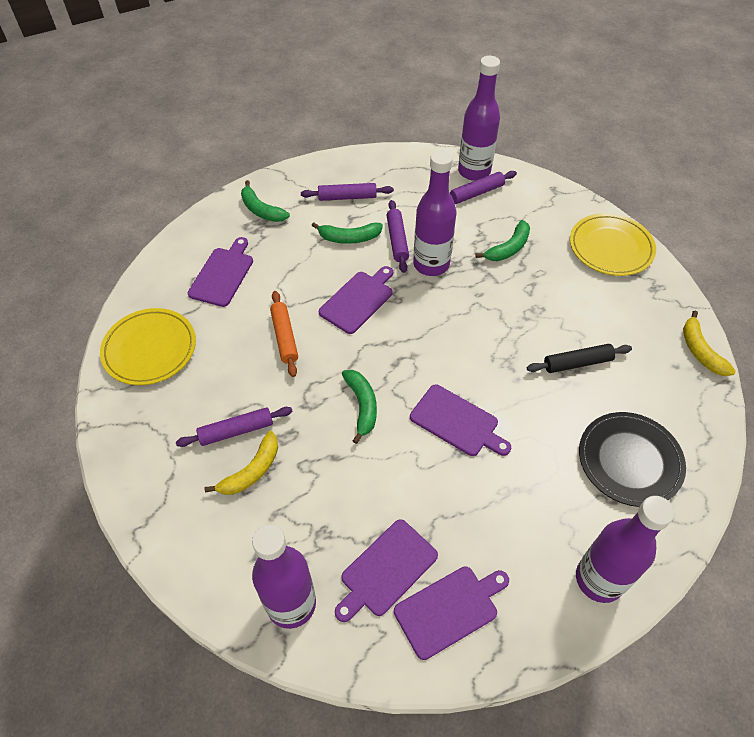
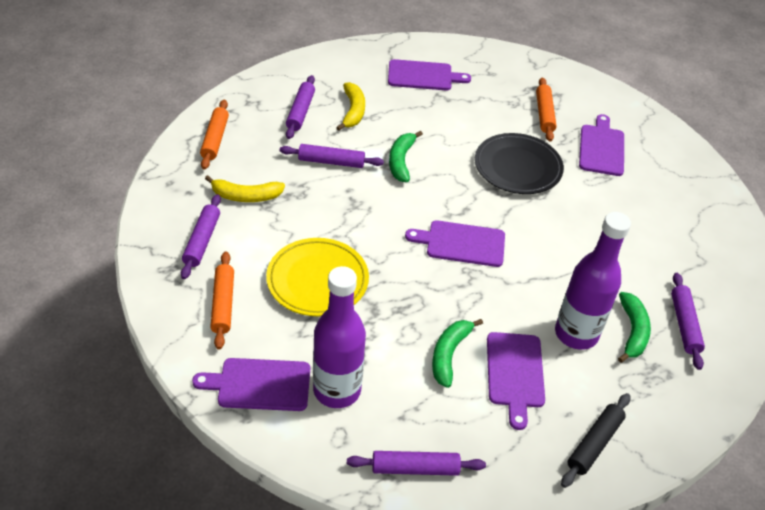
green banana: [241,180,290,222] [312,222,383,244] [342,370,377,444] [475,220,530,261] = 4 -> [389,131,423,182] [432,319,483,388] [618,292,651,363] = 3
orange rolling pin: [270,291,298,377] = 1 -> [200,100,229,170] [210,252,234,350] [536,77,556,142] = 3
purple bottle: [252,525,316,629] [413,150,456,276] [458,56,500,181] [576,496,674,603] = 4 -> [313,266,366,408] [555,212,631,350] = 2
purple rolling pin: [176,407,293,447] [301,183,394,201] [386,200,409,273] [450,171,517,204] = 4 -> [181,194,221,279] [280,144,384,168] [286,75,315,139] [347,451,486,476] [671,273,705,370] = 5
yellow plate: [100,308,196,385] [570,213,656,276] = 2 -> [266,238,369,317] = 1

